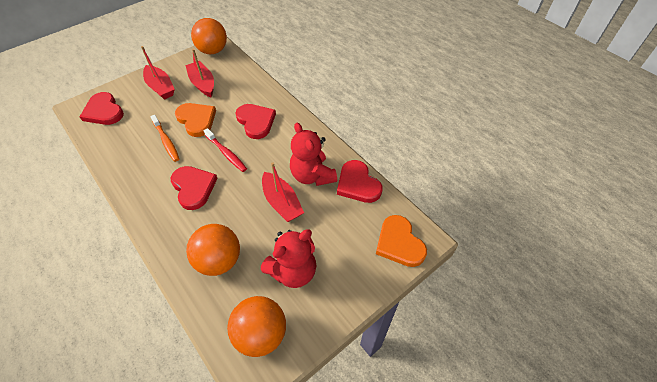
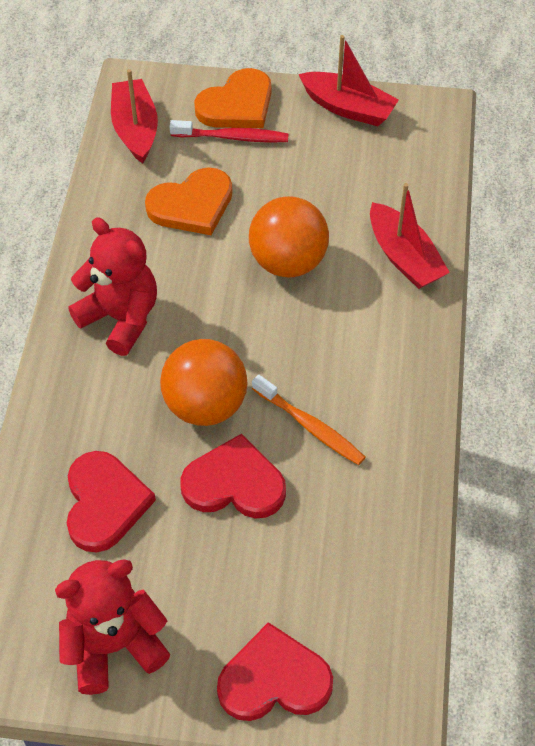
orange ball: [186,224,240,276] [191,18,227,54] [227,296,286,357] = 3 -> [160,339,248,426] [249,196,329,278] = 2
red heart: [80,92,124,125] [171,166,218,210] [235,104,276,139] [337,160,382,203] = 4 -> [67,451,156,553] [180,434,286,518] [217,622,333,721] = 3

